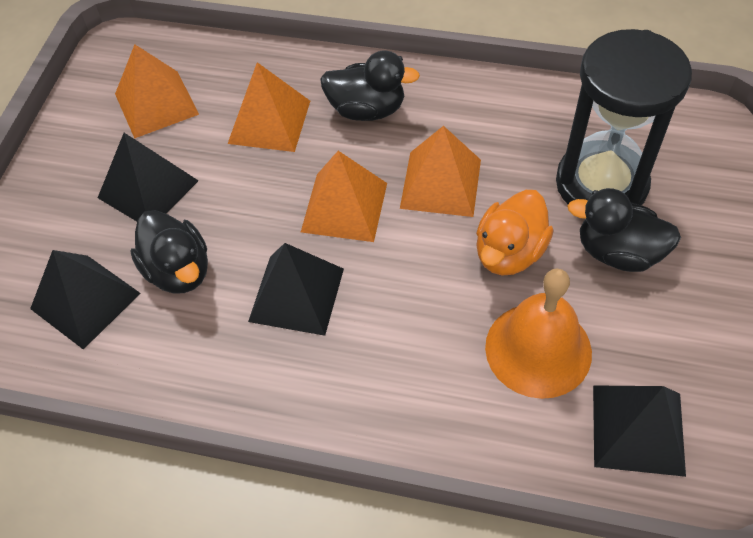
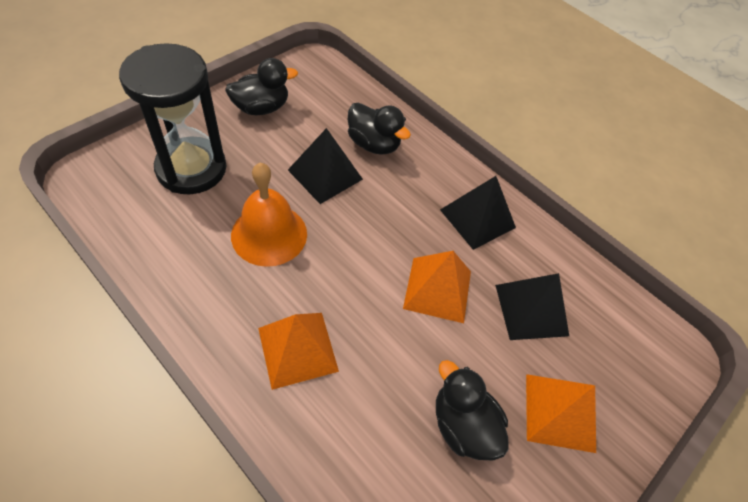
black pyramid: [30,250,141,350] [98,133,199,221] [248,243,344,336] [593,385,686,477] = 4 -> [288,128,363,204] [440,176,516,250] [495,273,569,340] = 3
orange duck: [476,190,553,276] = 1 -> none = 0
orange pyramid: [115,45,199,138] [228,62,310,152] [301,151,387,242] [400,126,481,217] = 4 -> [258,313,339,390] [403,251,471,323] [526,374,596,453] = 3

